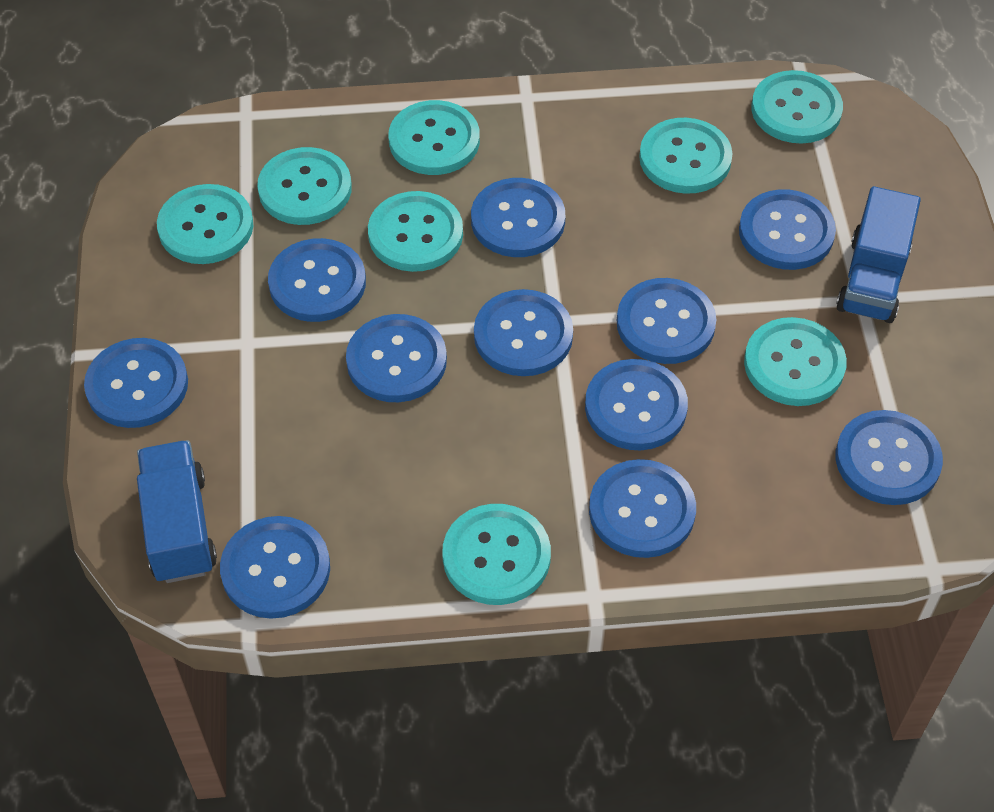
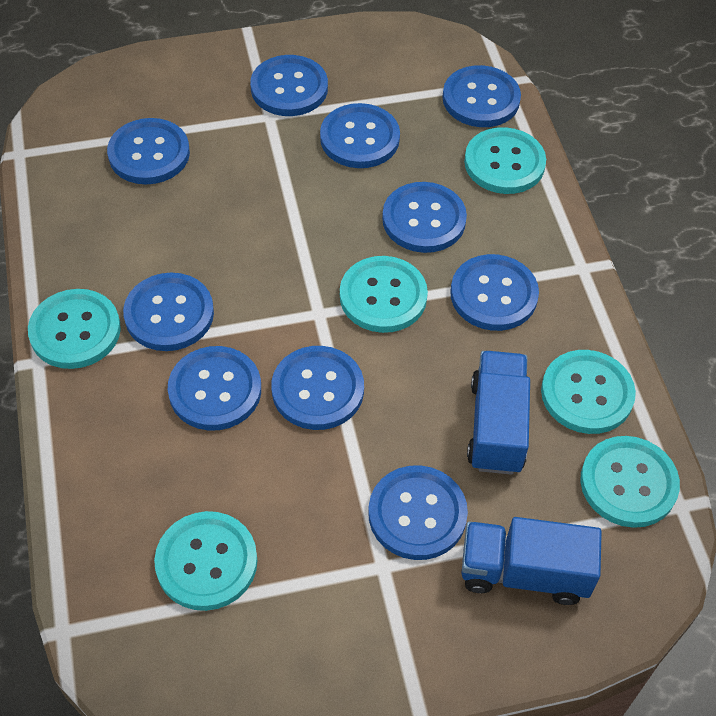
blue button: [84,338,188,428] [220,516,330,619] [268,238,366,322] [346,314,447,402] [471,178,565,257] [474,289,573,376] [585,359,688,450] [589,459,696,558] [617,278,716,364] [739,189,836,270] [836,410,943,505] = 11 -> [107,118,190,184] [123,273,214,351] [168,346,261,431] [250,55,328,116] [271,346,364,430] [320,103,400,168] [368,465,468,560] [382,182,467,253] [443,65,521,127] [450,254,539,331] = 10
turquoise button: [157,184,253,264] [257,147,352,225] [368,191,463,272] [389,100,480,175] [442,504,551,605] [639,118,733,194] [744,317,847,406] [751,70,843,144] = 8 -> [28,289,121,369] [154,511,257,611] [340,256,428,333] [464,127,546,194] [541,350,636,434] [580,436,680,528] = 6

